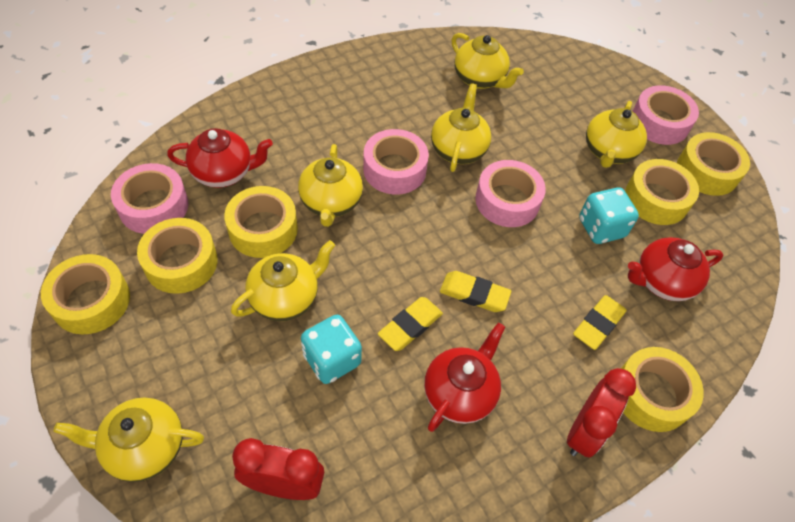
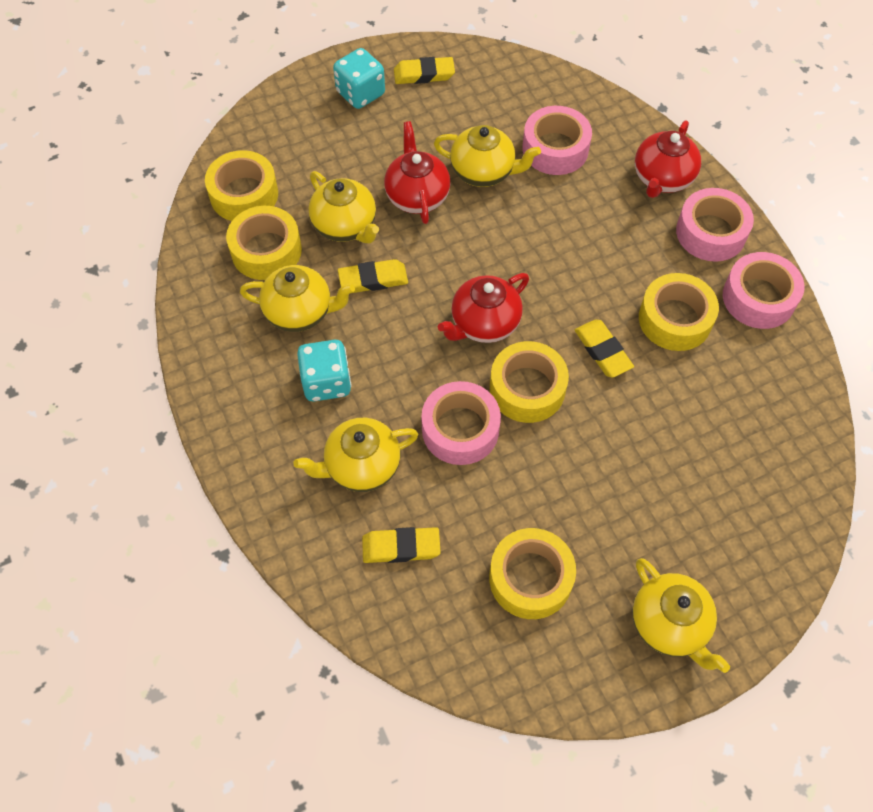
red clock: [232,438,325,500] [567,368,636,458] = 2 -> none = 0
yellow eraser: [378,297,443,351] [440,271,511,312] [573,295,627,350] = 3 -> [338,259,408,293] [362,527,441,563] [394,57,455,84] [575,320,634,378] = 4
yellow tape: [41,254,130,334] [137,218,218,294] [224,186,298,258] [621,347,704,432] [625,159,699,225] [677,132,750,196] = 6 -> [205,150,278,221] [226,206,302,280] [489,528,576,619] [490,341,569,423] [639,273,719,351] = 5
yellow teapot: [53,397,204,482] [231,240,335,321] [298,144,363,227] [431,83,491,172] [452,33,524,89] [586,101,647,168] = 6 -> [240,265,355,332] [294,418,418,492] [308,171,379,243] [434,125,541,187] [632,558,730,673] = 5

